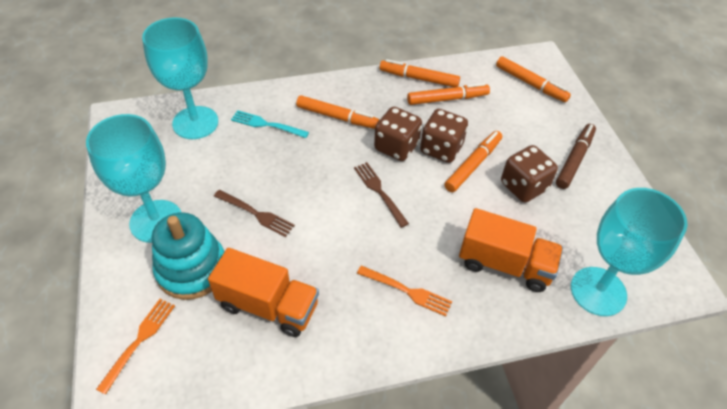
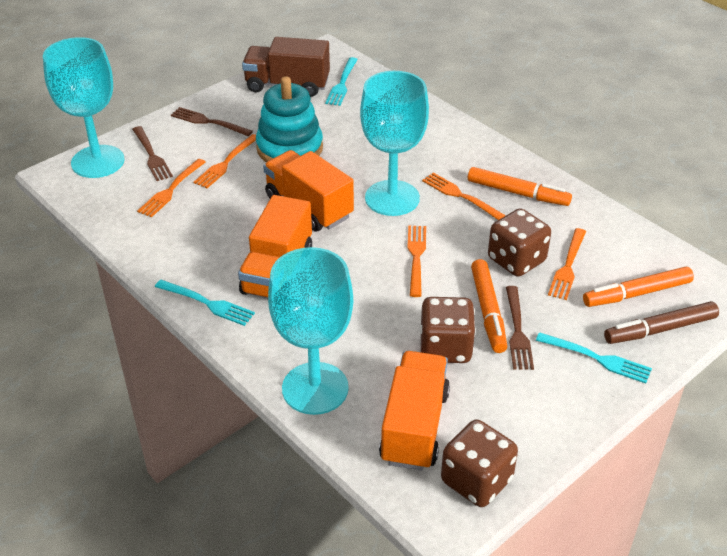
brown fork: [214,190,295,237] [354,162,409,228] = 2 -> [132,126,173,181] [171,107,253,136] [506,286,534,370] = 3
brown truck: none = 0 -> [242,37,330,97] = 1
orange fork: [96,299,175,395] [357,265,452,317] = 2 -> [137,159,206,217] [194,134,256,188] [407,226,426,297] [422,173,506,220] [548,228,586,300] = 5
orange marker: [296,95,379,129] [380,59,460,87] [407,83,490,105] [444,131,502,192] [496,56,571,102] = 5 -> [468,167,572,206] [471,259,507,353] [583,267,694,307] = 3
orange truck: [208,248,319,337] [459,208,563,292] = 2 -> [238,195,312,298] [263,150,354,231] [379,351,450,471] = 3
turquoise fork: [231,110,309,138] = 1 -> [155,280,255,326] [325,57,358,106] [536,332,652,384] = 3

